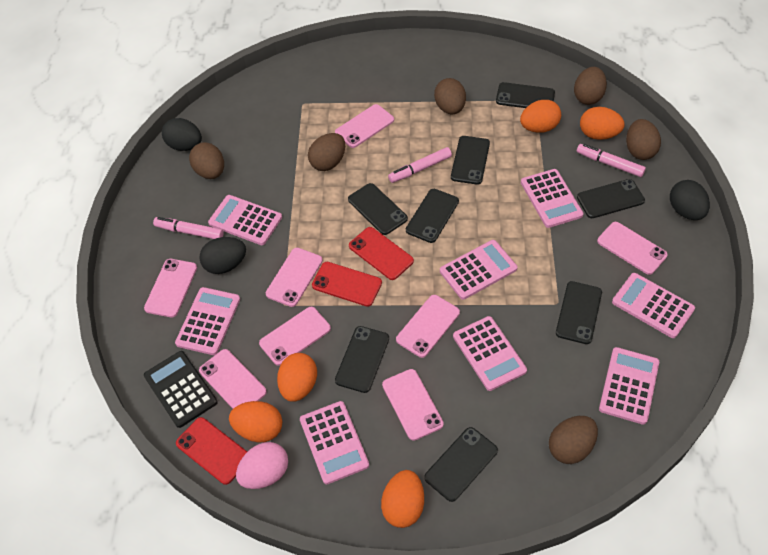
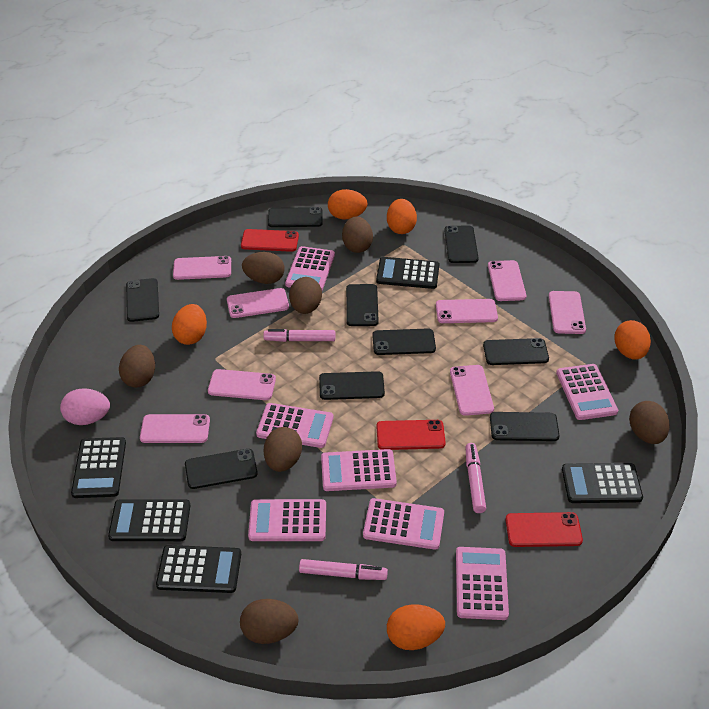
black calculator: [144,351,218,428] = 1 -> [71,437,126,498] [108,499,190,541] [156,545,241,593] [376,257,439,289] [562,463,643,503] = 5
black egg: [162,118,202,151] [200,237,246,274] [670,180,710,220] = 3 -> none = 0
black phone: [335,326,389,393] [348,183,408,235] [406,189,459,243] [424,427,498,502] [451,136,490,185] [496,82,555,108] [556,281,602,344] [577,179,645,218] = 8 -> [126,278,159,322] [185,449,258,489] [268,207,323,227] [319,371,385,400] [346,284,379,326] [372,328,436,355] [444,226,479,263] [483,338,549,365] [490,412,559,441] = 9
brown egg: [189,142,224,179] [308,133,345,171] [434,78,466,114] [549,416,598,464] [574,67,607,105] [626,119,661,160] = 6 -> [119,345,155,388] [240,599,299,644] [242,252,284,284] [264,427,302,472] [289,277,322,314] [342,217,373,253] [629,401,669,444] = 7
pink calculator: [175,287,240,355] [208,195,282,245] [300,401,369,484] [440,240,517,300] [453,316,527,391] [521,169,583,228] [599,347,659,425] [612,273,695,338] = 8 -> [248,499,326,541] [256,403,333,448] [285,246,335,290] [321,449,397,491] [363,498,444,550] [456,547,509,620] [556,364,618,420] = 7

